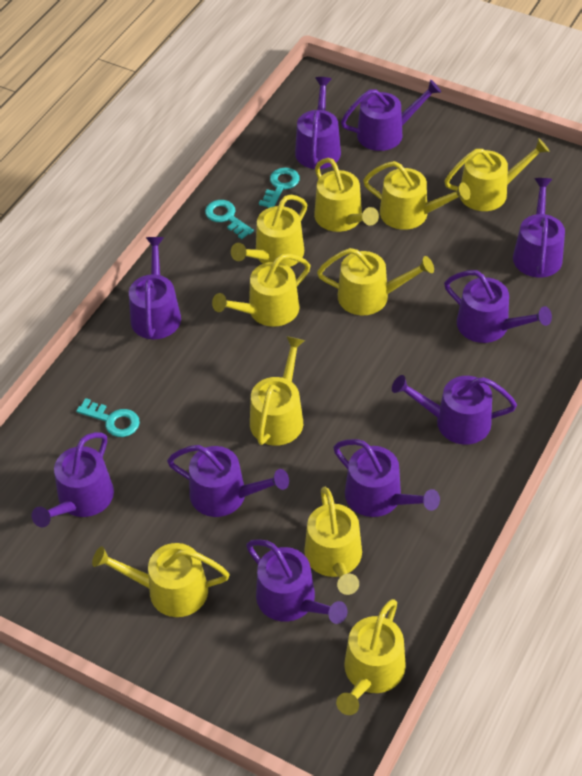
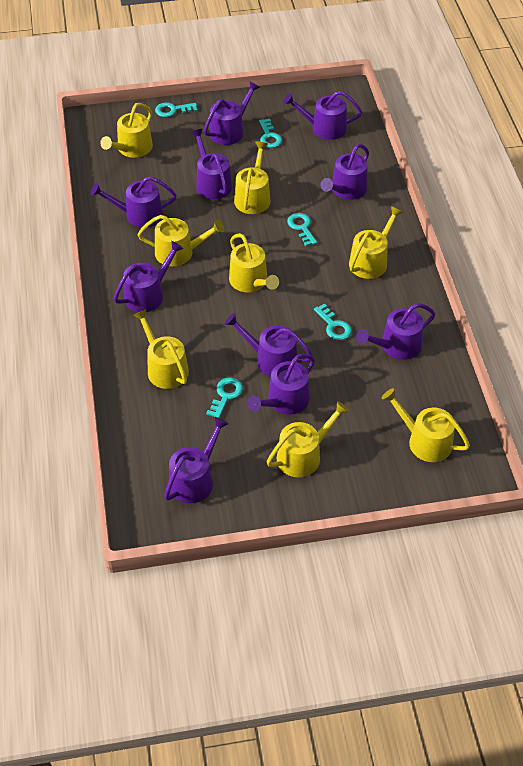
turquoise key: [76,398,140,437] [205,200,254,239] [259,167,300,208] = 3 -> [155,102,197,117] [206,377,243,418] [259,119,282,148] [287,213,317,246] [314,303,352,340] = 5
yellow watering can: [92,543,229,617] [212,254,310,327] [231,195,307,267] [250,336,305,446] [304,487,362,595] [314,158,379,232] [317,248,434,315] [336,599,405,715] [363,161,470,230] [444,138,550,211] = 10 -> [100,103,153,158] [133,309,189,389] [138,215,224,266] [229,233,279,292] [234,141,270,214] [267,401,349,477] [349,206,403,279] [382,388,470,462] = 8

